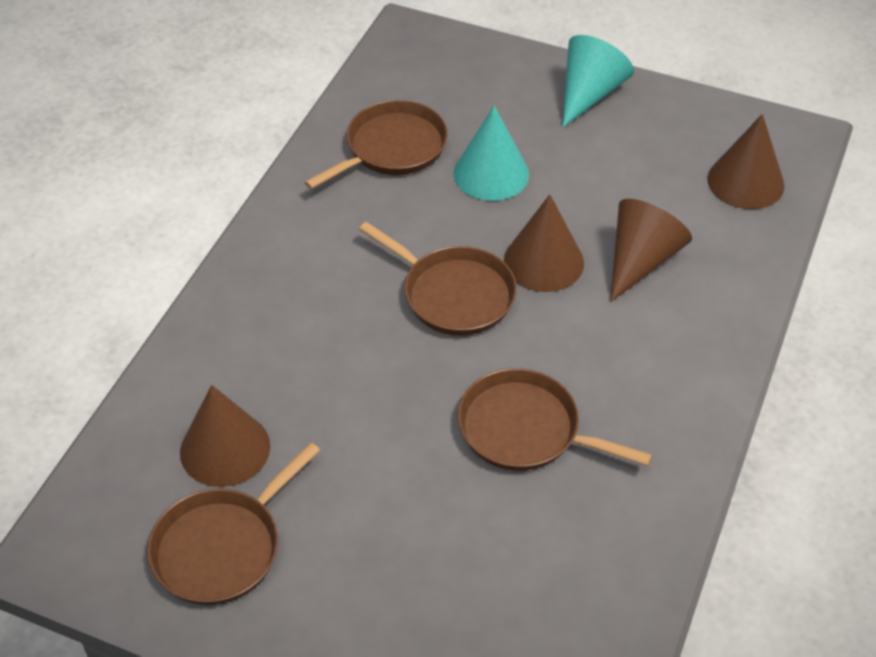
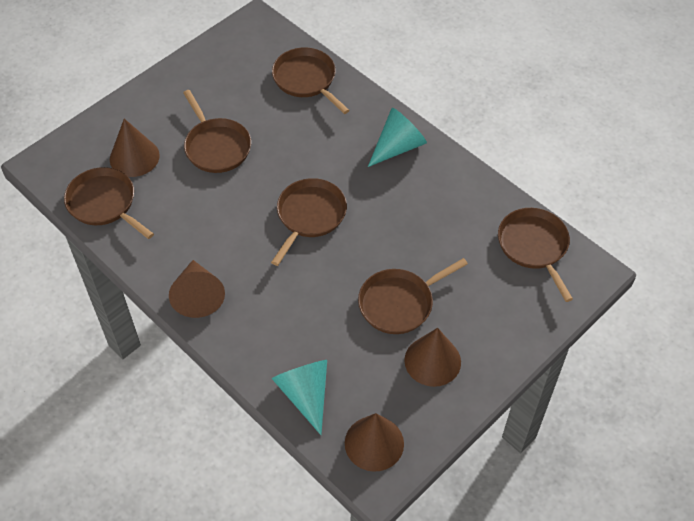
brown pan: [147,442,320,605] [304,100,448,189] [359,222,517,336] [458,368,652,471] = 4 -> [64,167,154,239] [183,90,251,173] [271,178,347,266] [272,48,350,114] [358,258,468,334] [498,208,573,302] = 6

